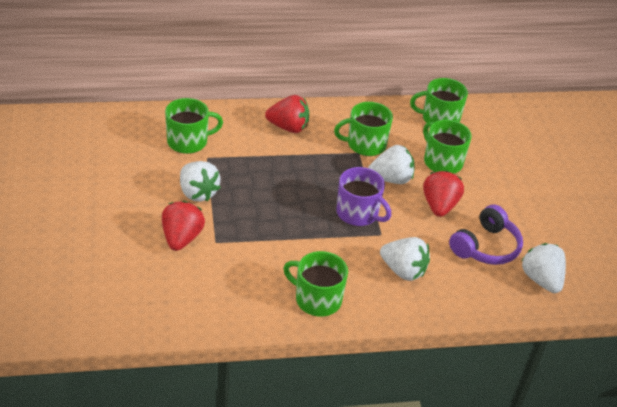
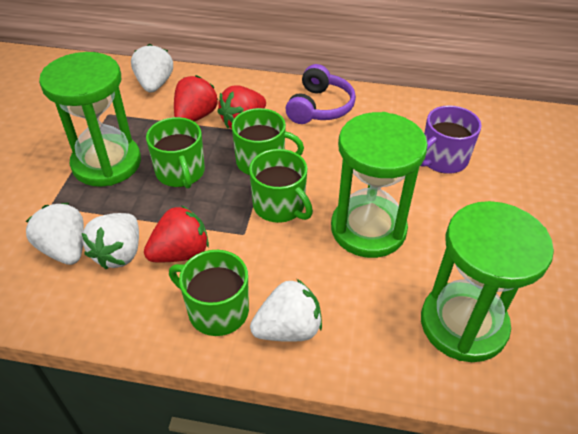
green hourglass: none = 0 -> [39,52,141,187] [331,112,428,258] [421,201,554,362] = 3
green mug: [165,98,223,154] [283,251,348,317] [334,102,393,156] [410,78,468,123] [423,120,472,174] = 5 -> [146,117,205,189] [169,250,249,336] [232,108,304,175] [249,149,313,223] = 4

